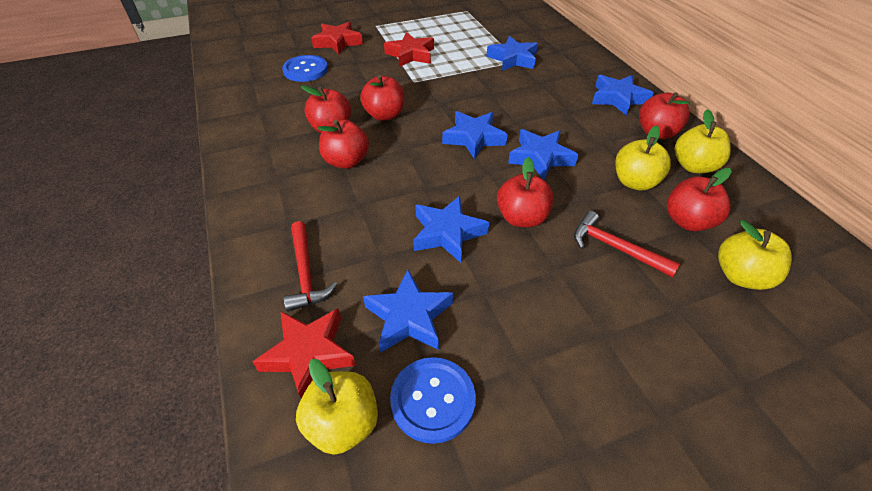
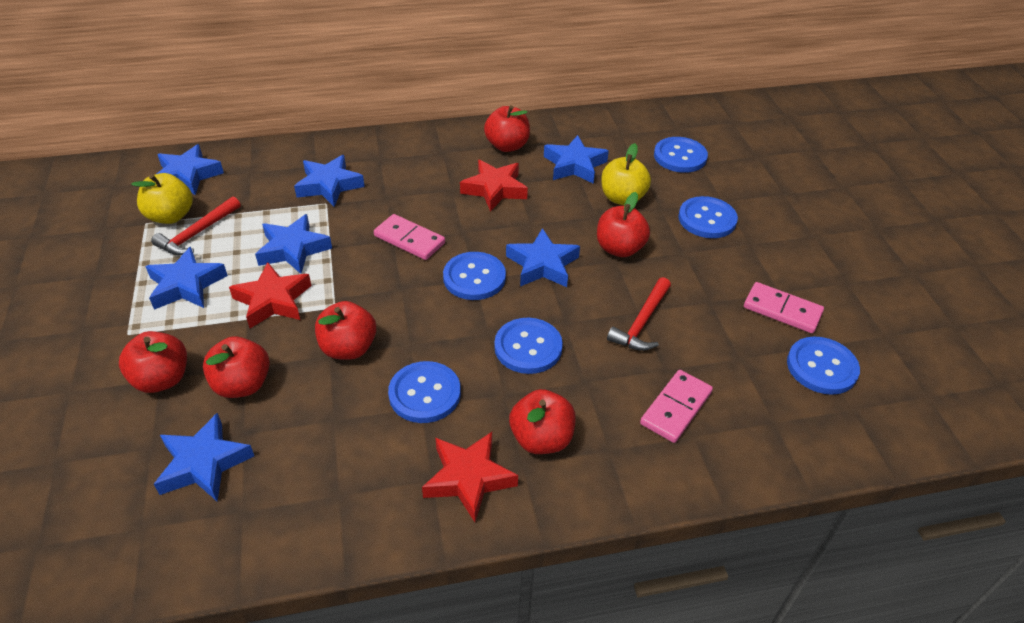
blue button: [282,55,328,82] [390,357,476,444] = 2 -> [388,361,461,423] [443,252,506,300] [494,318,563,374] [654,137,708,173] [678,196,738,238] [787,337,860,395] = 6
blue star: [363,270,453,353] [413,196,489,263] [442,111,508,159] [486,36,538,71] [508,129,578,180] [592,75,654,115] = 6 -> [145,247,228,310] [154,413,254,502] [157,144,224,195] [255,214,332,274] [294,155,365,207] [506,228,580,287] [544,135,609,184] = 7
pink domino: none = 0 -> [374,214,445,260] [640,370,713,443] [744,282,824,333] = 3
yellow apple: [296,359,378,455] [615,126,671,190] [675,109,731,173] [718,220,792,290] = 4 -> [131,173,193,224] [601,143,651,205] = 2

